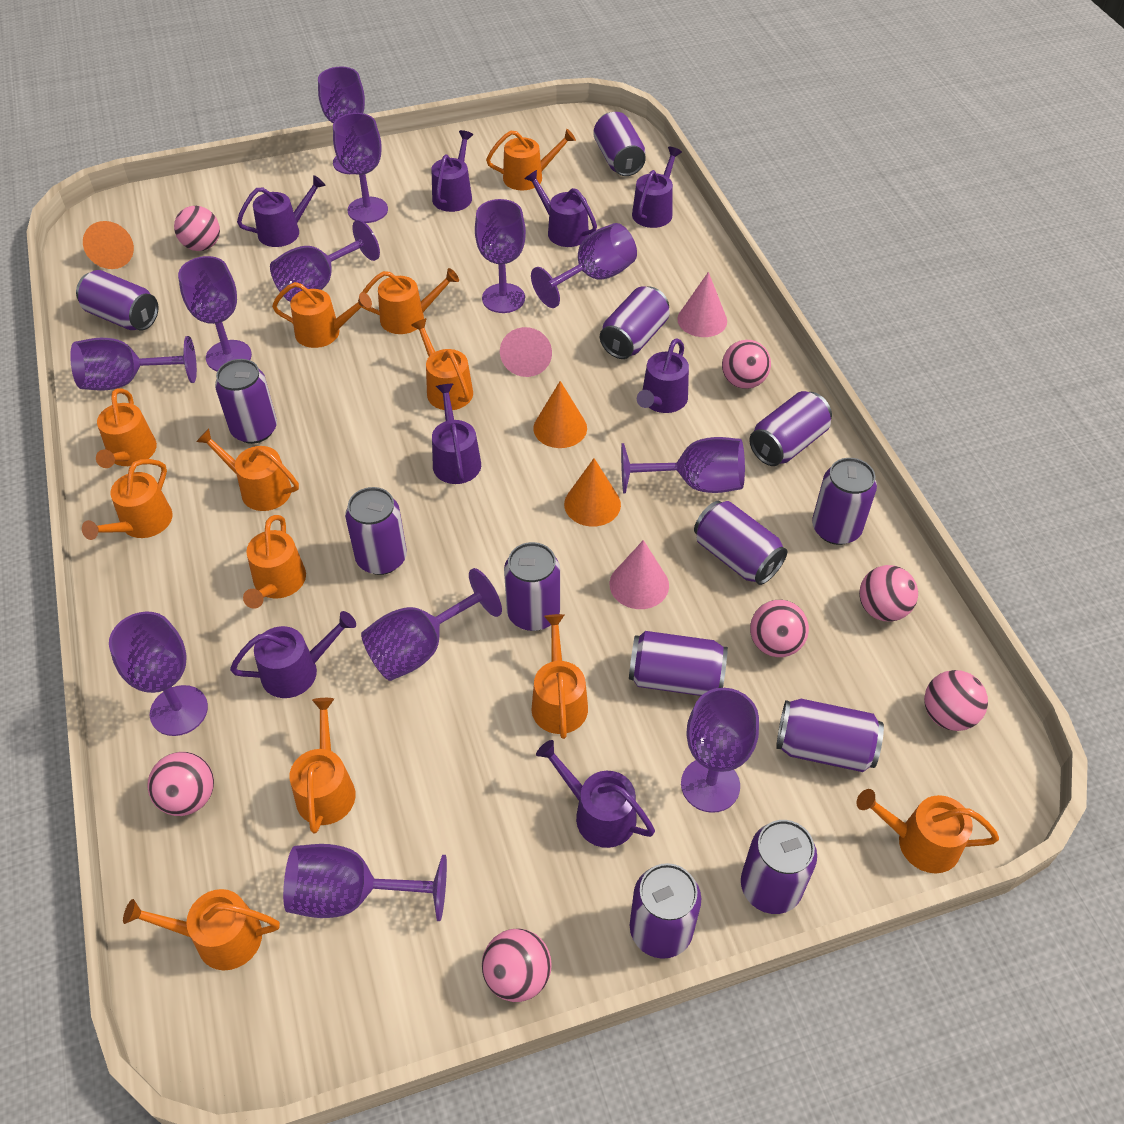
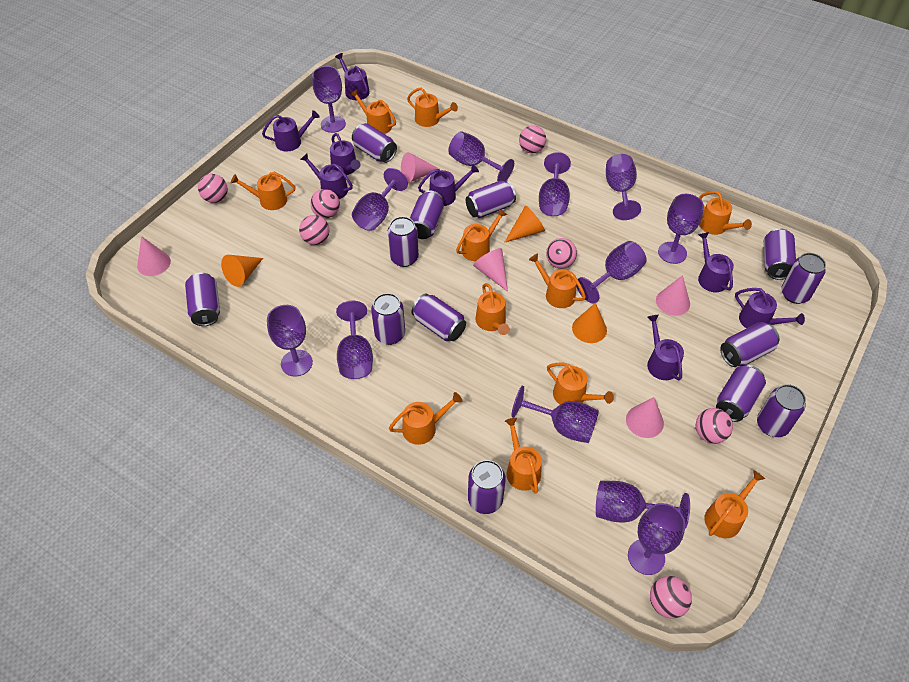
orange watering can: [82,459,173,540] [96,389,157,468] [123,889,280,970] [196,429,299,511] [243,515,306,609] [272,282,372,348] [289,698,356,833] [358,268,459,334] [411,318,473,410] [486,129,576,190] [532,614,588,739] [856,789,999,873] = 12 -> [231,172,295,210] [350,89,396,134] [389,392,462,445] [407,87,458,127] [456,209,507,261] [475,283,509,335] [505,418,542,494] [529,254,586,308] [547,362,614,404] [699,191,752,235] [704,471,765,538] = 11
pink cone: [500,327,552,377] [610,540,669,609] [677,272,727,337] = 3 -> [137,236,171,276] [401,152,439,183] [473,248,508,292] [626,397,664,438] [656,275,690,316] = 5

